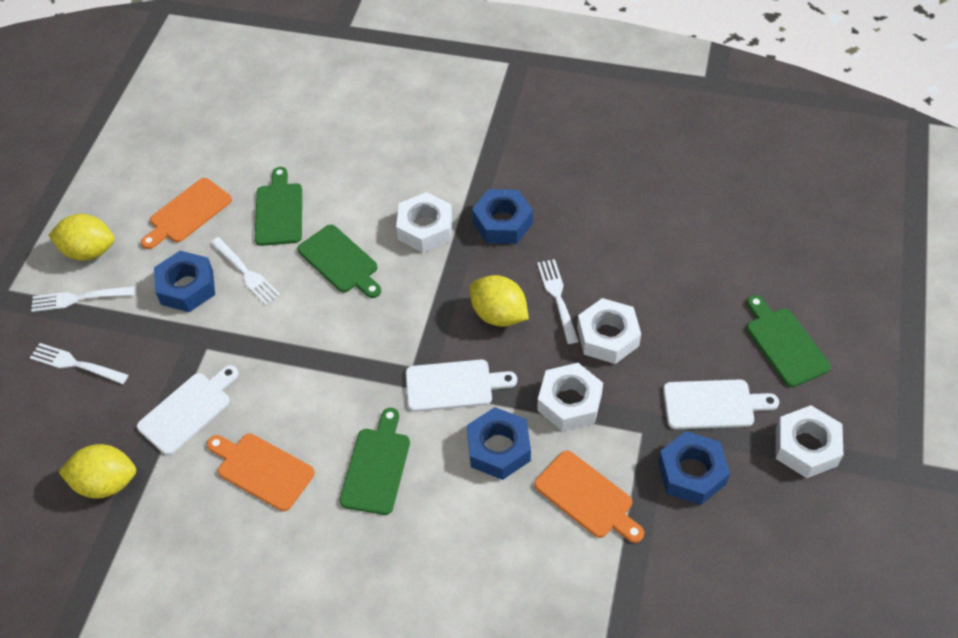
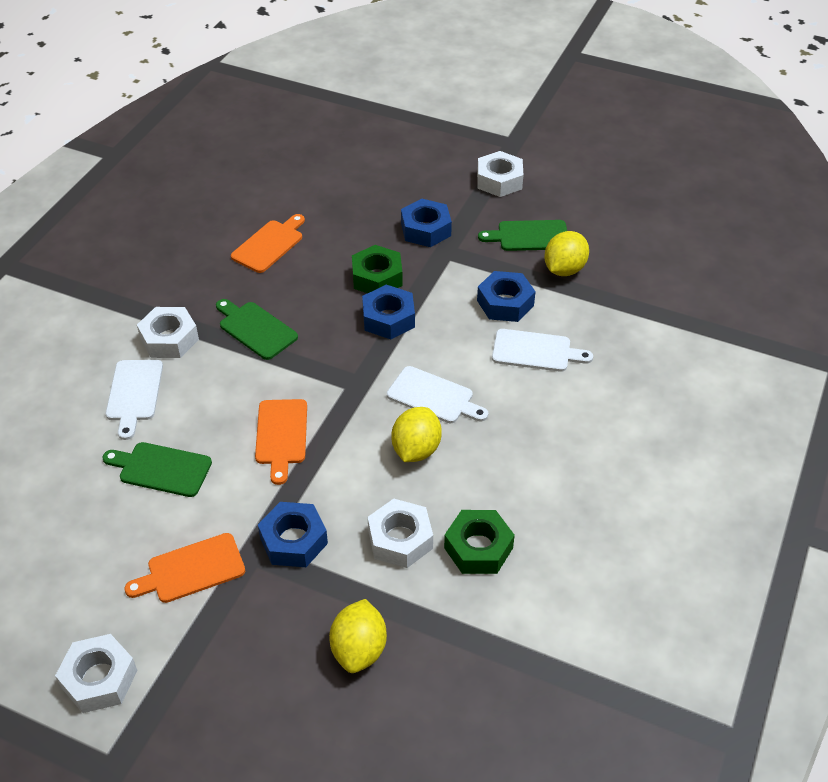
green cutting board: [255,167,302,246] [297,225,381,298] [339,408,410,515] [747,295,831,387] = 4 -> [102,442,212,497] [216,299,298,360] [478,220,567,251] = 3
green nut: none = 0 -> [352,245,403,293] [444,510,515,574] = 2
white fork: [30,343,128,384] [31,286,135,312] [211,237,280,305] [537,259,579,344] = 4 -> none = 0

